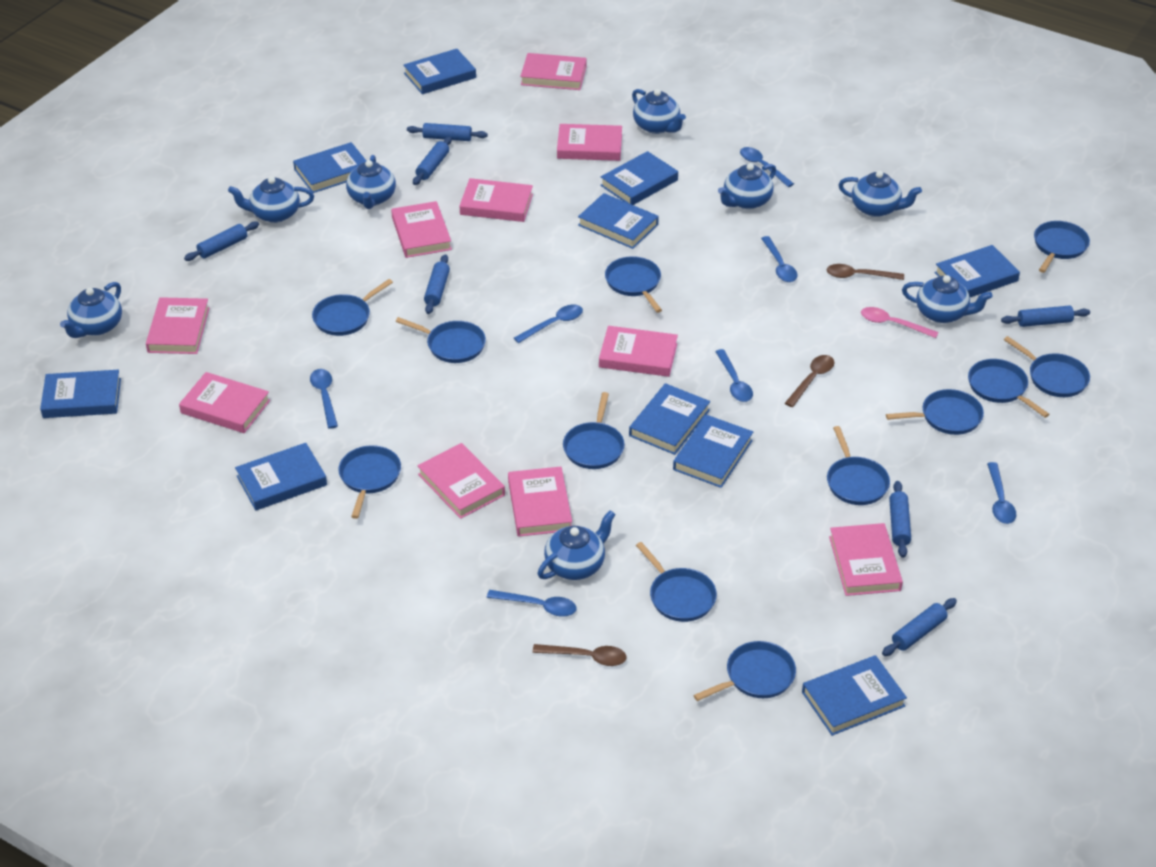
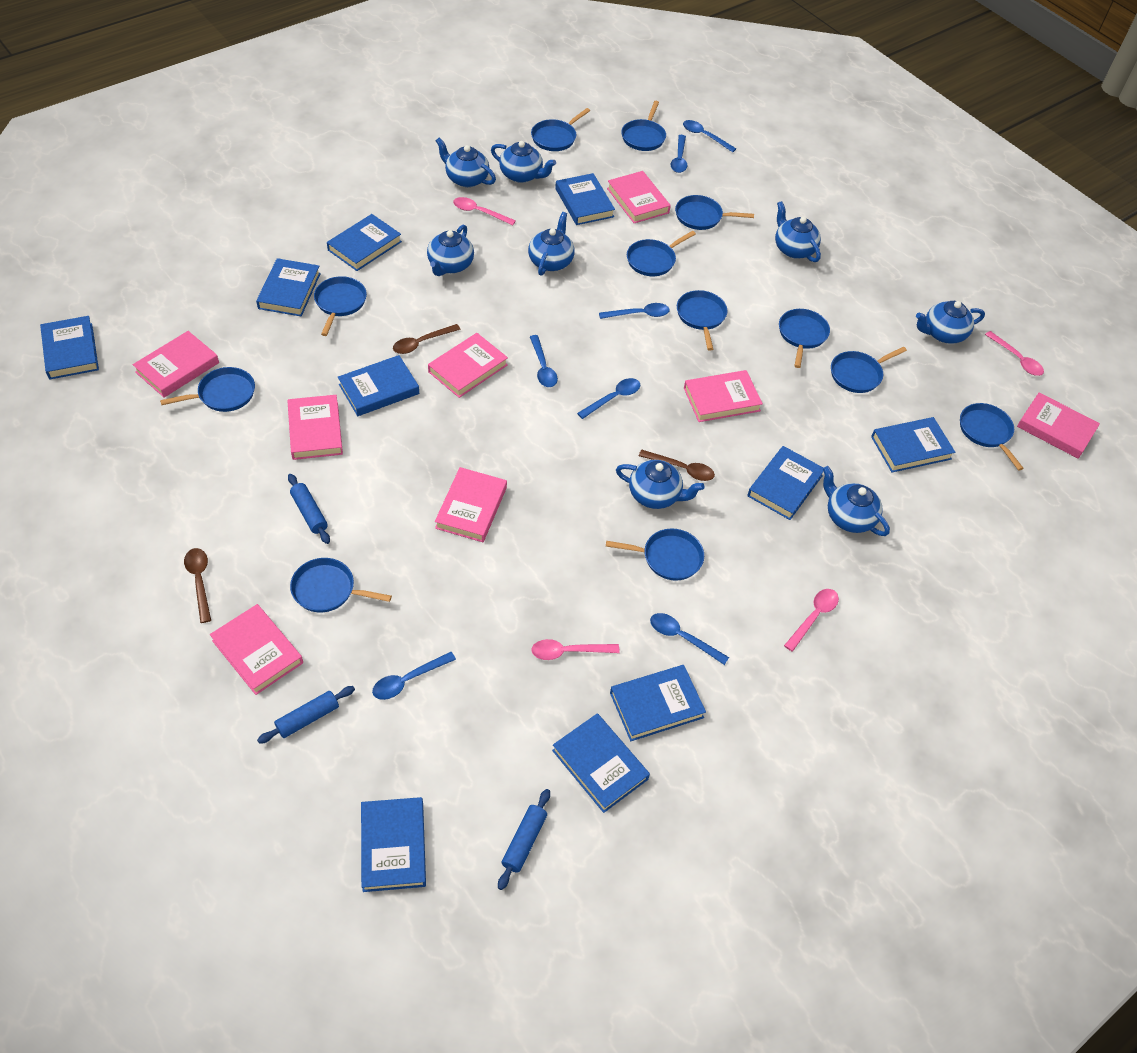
blue rolling pin: [184,222,259,261] [407,123,488,141] [413,136,452,185] [424,254,450,314] [882,598,957,656] [889,481,911,558] [1001,306,1090,327] = 7 -> [257,686,355,744] [288,474,330,544] [498,789,550,890] = 3
pink book: [146,297,210,354] [179,372,270,433] [391,201,452,258] [417,443,505,519] [460,178,533,222] [508,467,572,537] [520,53,587,90] [557,124,622,161] [599,326,678,377] [829,523,903,596] = 10 -> [133,331,219,397] [210,604,303,695] [288,395,343,460] [428,333,508,398] [435,467,507,542] [607,171,671,223] [684,370,763,422] [1017,392,1100,458] = 8
pink spoon: [861,307,939,338] = 1 -> [453,197,516,225] [531,639,620,660] [784,589,839,652] [985,331,1044,376] = 4

